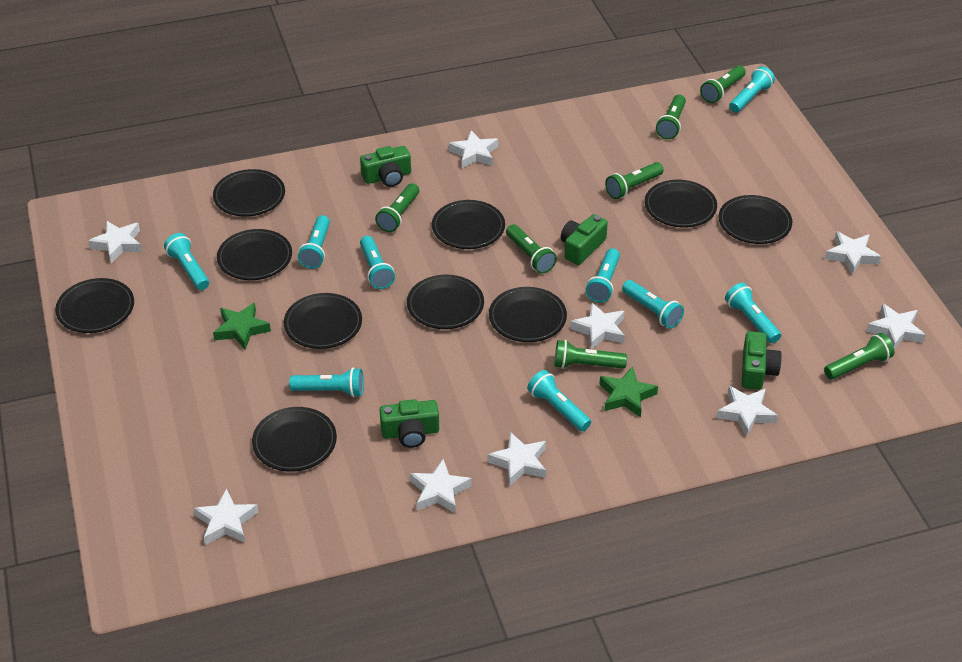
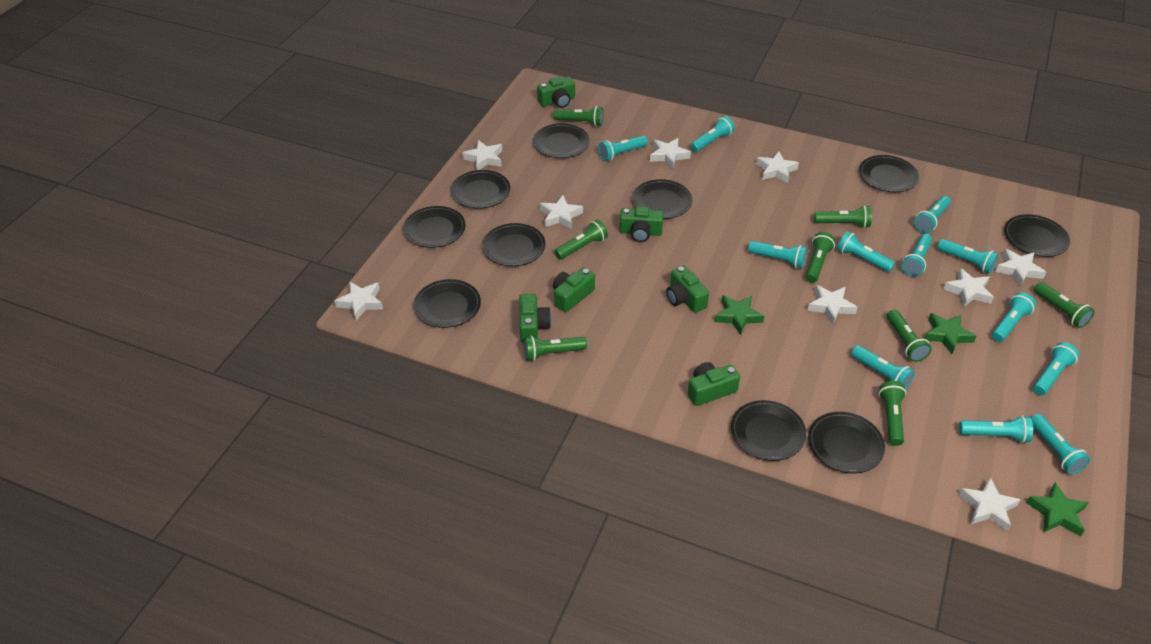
green camera: [360,146,411,187] [380,399,439,448] [561,214,608,265] [742,331,782,390] = 4 -> [519,294,551,343] [537,77,575,108] [553,267,595,312] [619,206,664,242] [666,266,709,313] [688,362,740,406] = 6
green flashlight: [375,183,419,232] [506,224,557,273] [554,340,627,369] [605,162,664,199] [656,94,686,139] [700,65,746,103] [824,333,895,380] = 7 -> [524,336,587,361] [553,106,603,126] [554,219,608,259] [805,232,835,283] [814,205,872,228] [879,381,906,446] [887,310,932,362] [1034,282,1095,328] = 8
green star: [213,303,271,350] [600,366,658,417] = 2 -> [715,295,764,335] [924,313,976,354] [1026,482,1089,536] = 3
turquoise flashlight: [164,233,209,290] [289,368,364,397] [298,215,330,269] [360,236,395,289] [527,370,591,431] [586,248,620,303] [622,280,684,328] [725,283,781,343] [729,66,775,113] = 9 -> [598,135,648,161] [690,116,735,152] [748,241,807,268] [837,231,895,272] [851,345,915,390] [902,234,932,277] [914,196,951,233] [937,239,999,274] [959,415,1033,443] [992,292,1036,342] [1031,414,1090,474] [1033,342,1079,395] = 12

